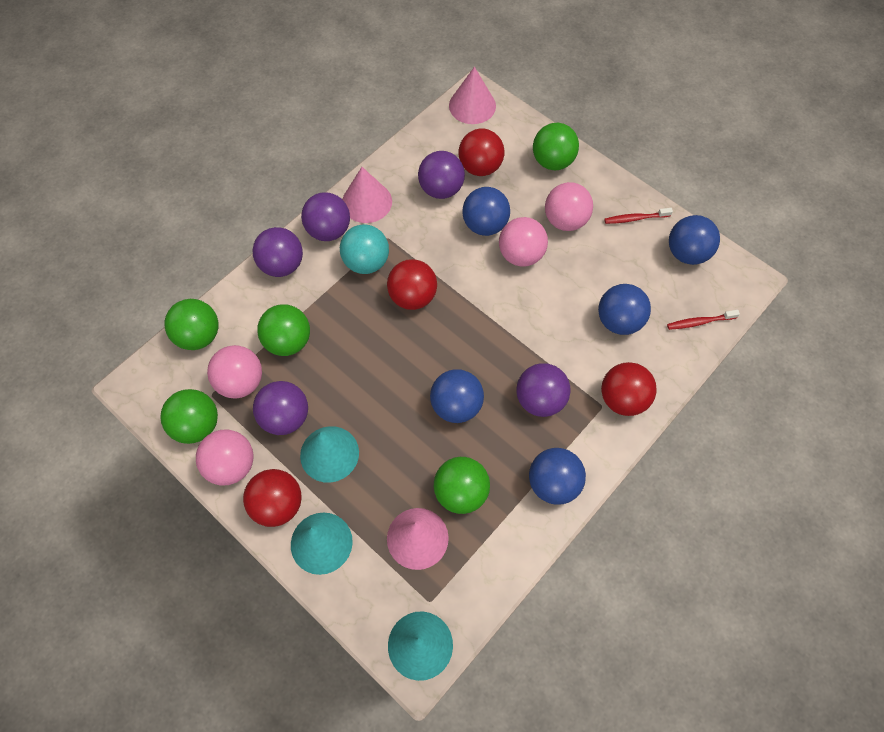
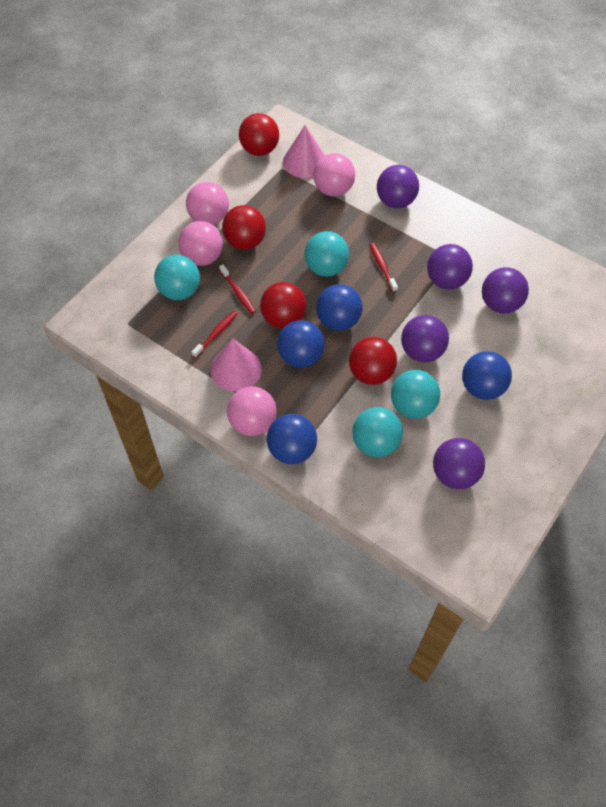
blue ball: [430,369,484,423] [462,187,510,236] [529,448,586,505] [598,284,651,335] [669,215,720,265] = 5 -> [267,414,317,464] [277,320,325,368] [316,284,363,331] [462,351,512,400] = 4
green ball: [160,389,218,444] [164,299,219,350] [257,304,310,356] [434,457,490,514] [533,123,579,170] = 5 -> none = 0
pink cone: [342,167,392,223] [387,508,449,570] [449,67,496,124] = 3 -> [211,338,262,392] [283,125,325,178] = 2
red toothbrush: [604,208,673,224] [667,310,740,330] = 2 -> [192,311,238,358] [219,264,256,314] [369,243,398,292] = 3
turquoise ball: [340,224,389,274] = 1 -> [154,255,200,300] [305,231,349,277] [352,407,403,457] [391,370,440,419] = 4
turquoise cone: [291,512,353,575] [300,426,359,483] [388,612,453,681] = 3 -> none = 0

